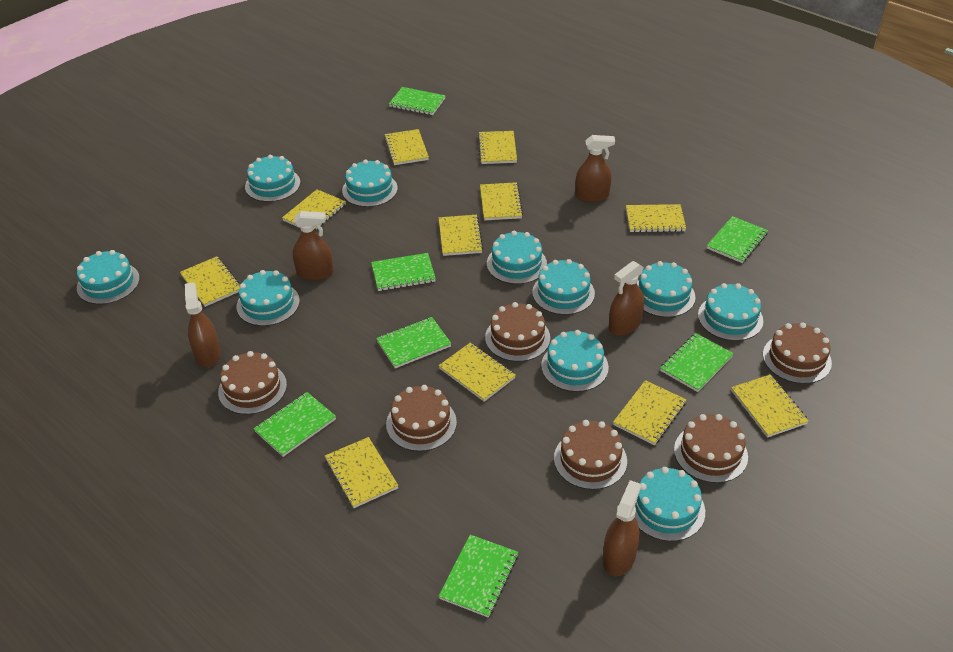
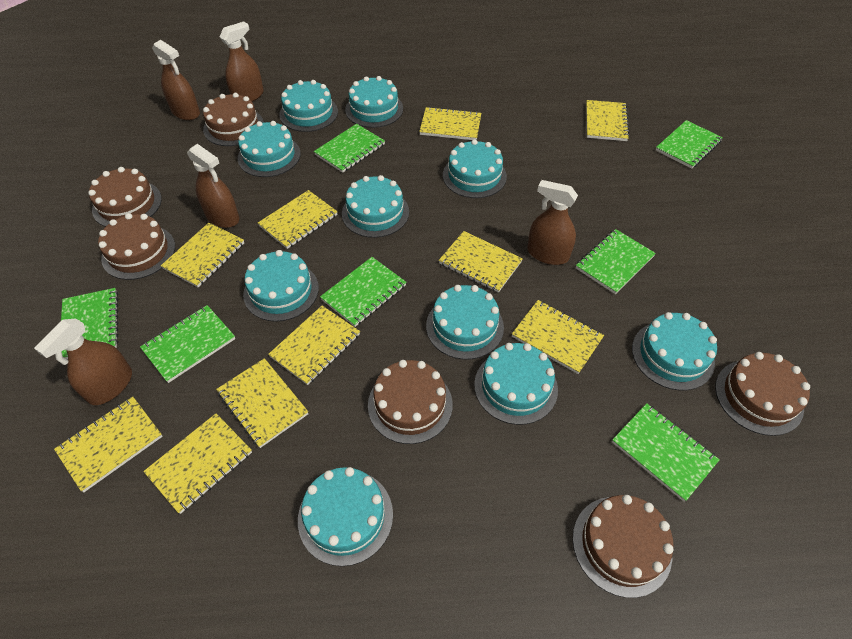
yellow notebook: [180,256,240,307] [282,190,346,231] [325,437,399,508] [384,129,429,165] [439,215,483,256] [439,343,516,402] [478,131,517,164] [480,182,523,220] [613,380,687,445] [626,204,686,233] [731,374,809,437] = 11 -> [54,396,163,492] [143,413,252,514] [161,223,244,287] [216,358,308,448] [258,190,338,249] [268,305,360,385] [419,107,481,140] [439,231,523,293] [512,300,604,374] [586,100,630,141] = 10

